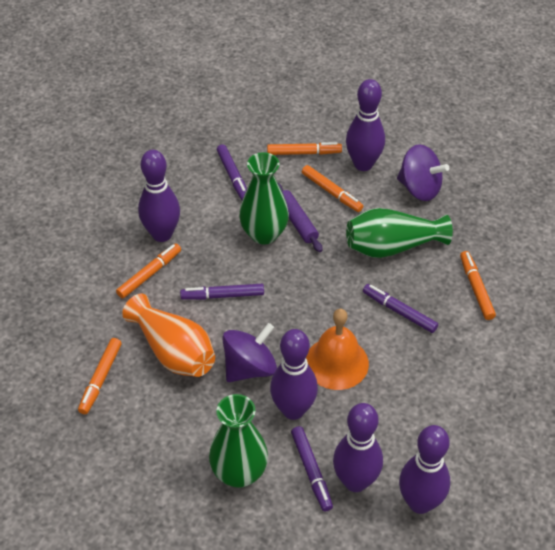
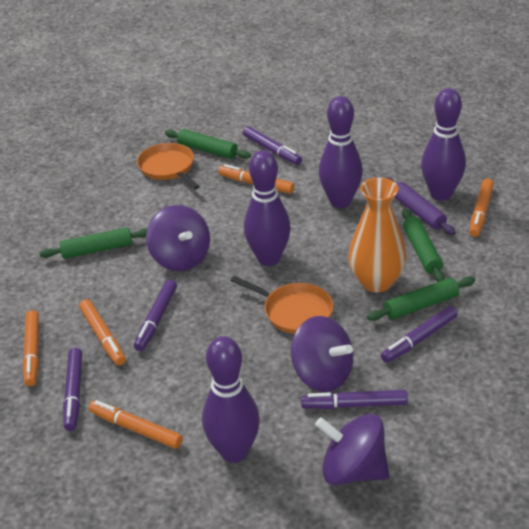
green rolling pin: none = 0 -> [39,227,147,259] [165,129,251,159] [367,277,475,321] [402,209,444,282] = 4
green vase: [209,394,268,488] [239,152,289,244] [346,208,453,258] = 3 -> none = 0
orange bell: [306,309,369,390] = 1 -> none = 0
orange pan: none = 0 -> [137,143,200,189] [231,276,333,334] = 2
purple bowling pin: [138,150,180,242] [270,329,318,420] [333,403,383,492] [346,79,385,171] [399,425,450,514] = 5 -> [202,336,260,463] [244,150,291,266] [319,96,363,208] [421,88,466,201] = 4
purple marker: [180,284,264,300] [217,144,247,200] [291,426,333,512] [363,284,438,333] = 4 -> [63,348,82,431] [134,279,177,351] [243,126,302,165] [301,390,408,409] [381,306,458,363] = 5
purple spinning top: [222,323,277,382] [397,144,449,201] = 2 -> [146,205,210,271] [291,316,353,392] [315,414,389,485] = 3

